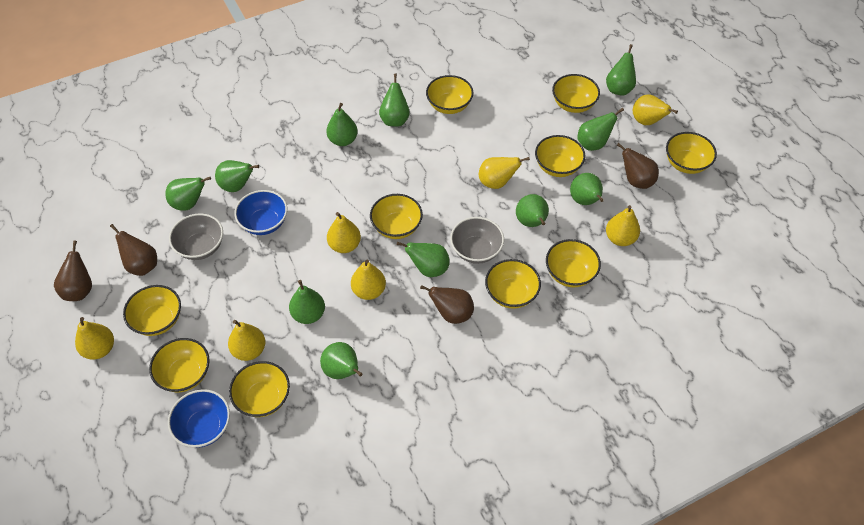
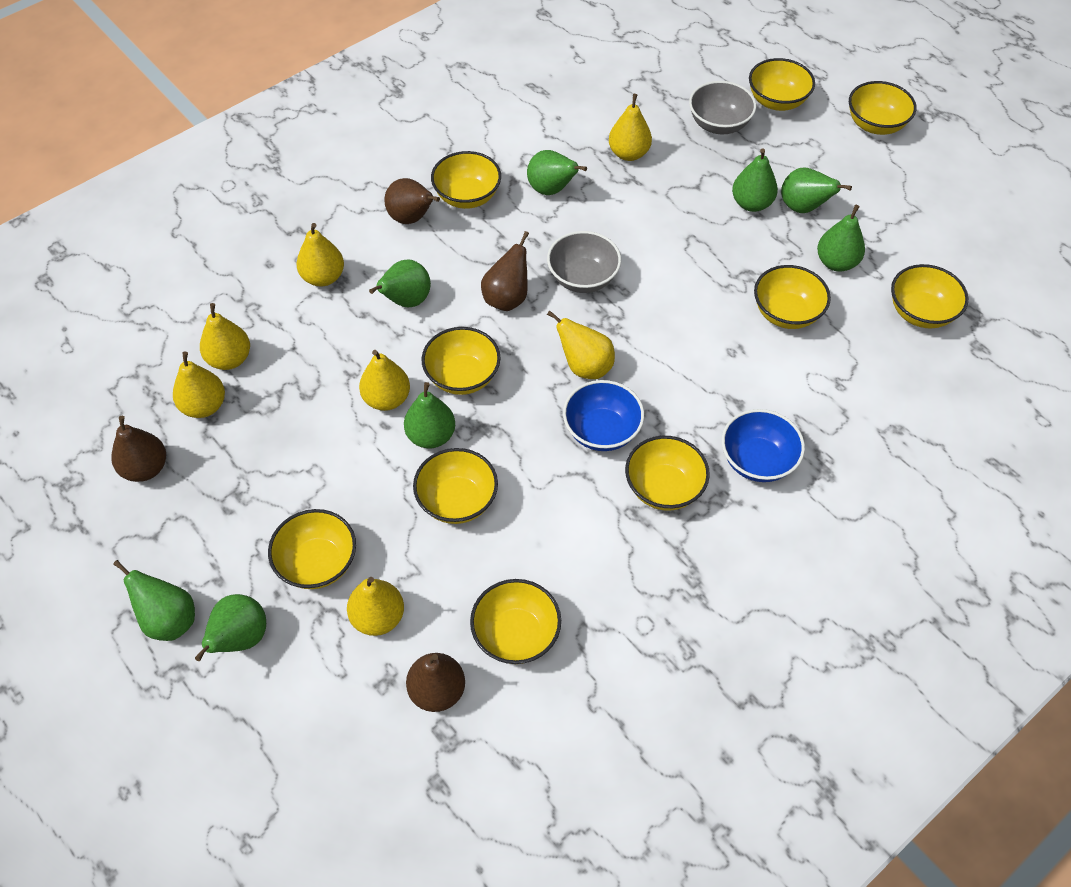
green pear: [165,177,211,211] [215,160,259,192] [289,280,325,324] [320,342,362,379] [326,103,358,146] [379,73,410,126] [397,242,450,277] [516,194,549,227] [570,173,604,205] [578,108,624,151] [606,44,636,96] = 11 -> [113,560,195,641] [195,594,266,661] [369,259,431,307] [404,382,455,448] [527,150,587,195] [732,148,778,212] [781,167,852,213] [817,204,865,272] = 8

